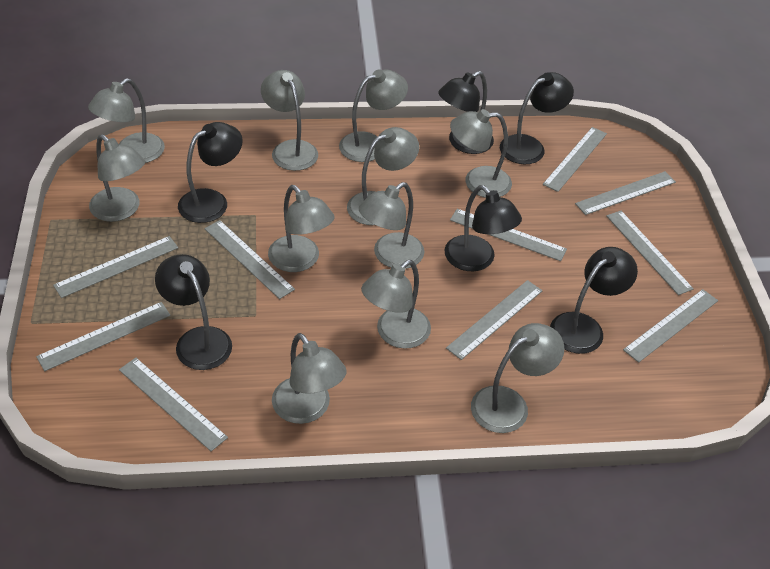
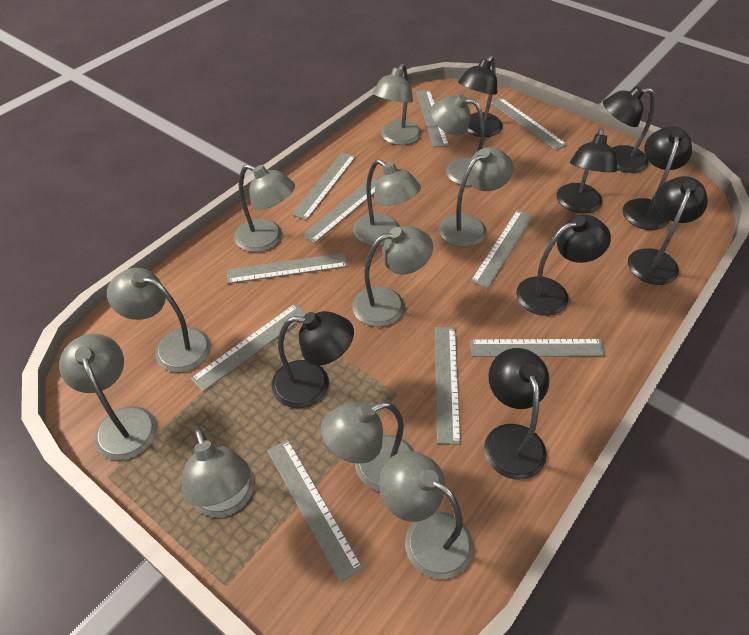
black lamp: [155,254,232,370] [178,122,243,223] [438,71,494,154] [444,185,522,271] [500,72,574,164] [550,247,638,354] = 6 -> [271,311,354,408] [458,56,503,137] [484,348,550,480] [516,214,611,316] [556,128,618,213] [603,86,655,173] [623,127,692,230] [628,176,708,285] = 8

